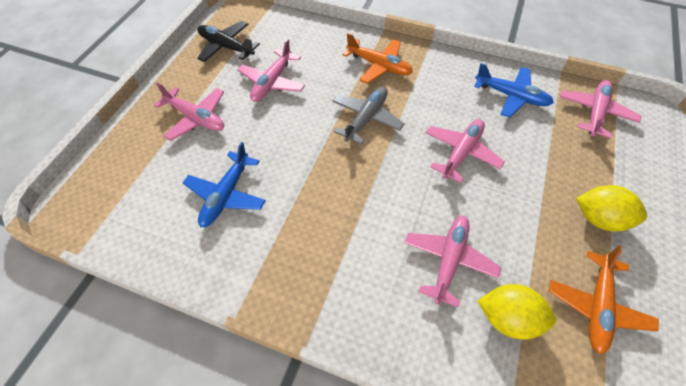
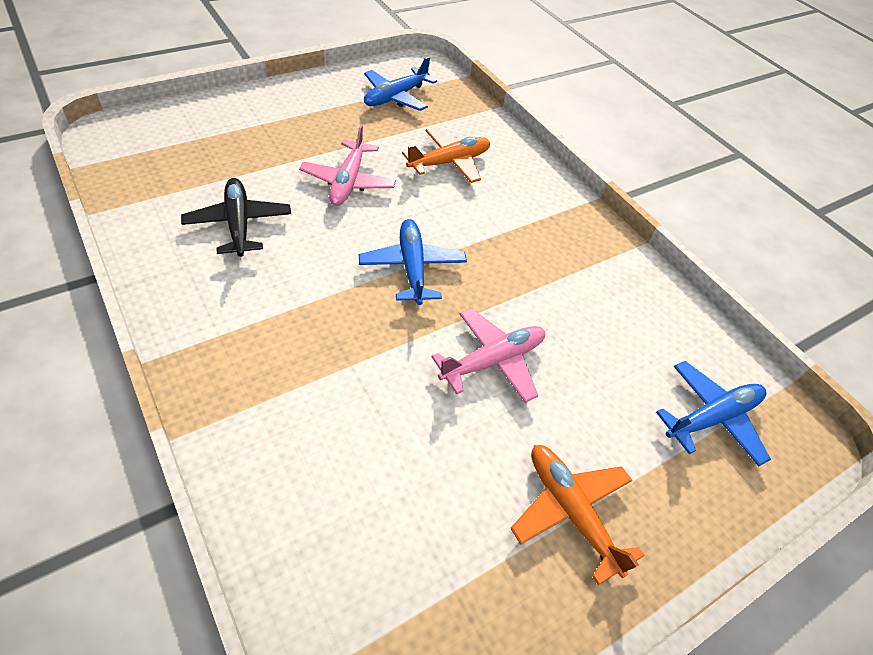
blue plane: [183,142,266,228] [474,63,554,118] = 2 -> [359,219,467,305] [364,57,437,111] [656,361,771,466] = 3
grey plane: [332,86,404,145] = 1 -> none = 0
pink plane: [154,82,224,141] [237,38,305,102] [404,216,501,307] [426,119,505,183] [560,80,641,138] = 5 -> [299,124,396,206] [431,308,545,403] = 2
yellow lemon: [478,284,556,340] [576,185,647,232] = 2 -> none = 0

